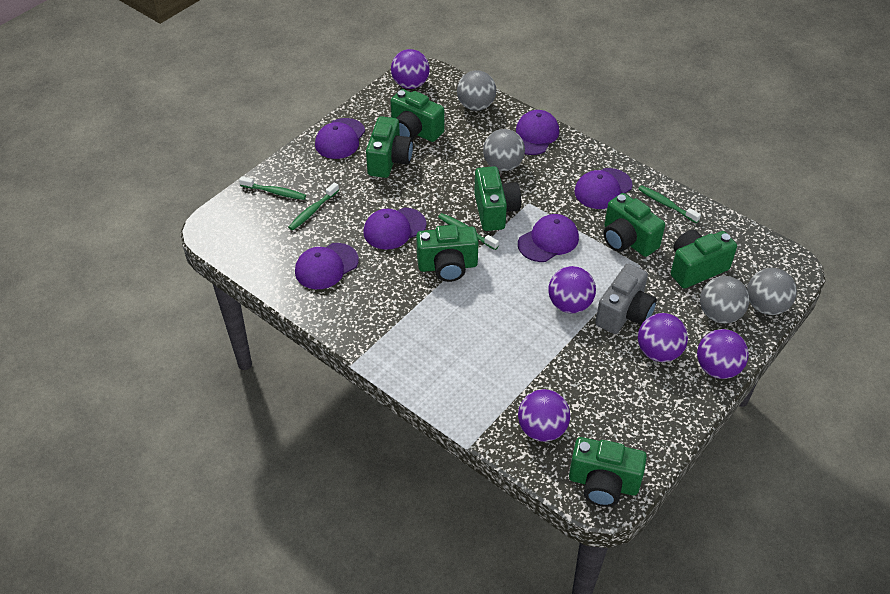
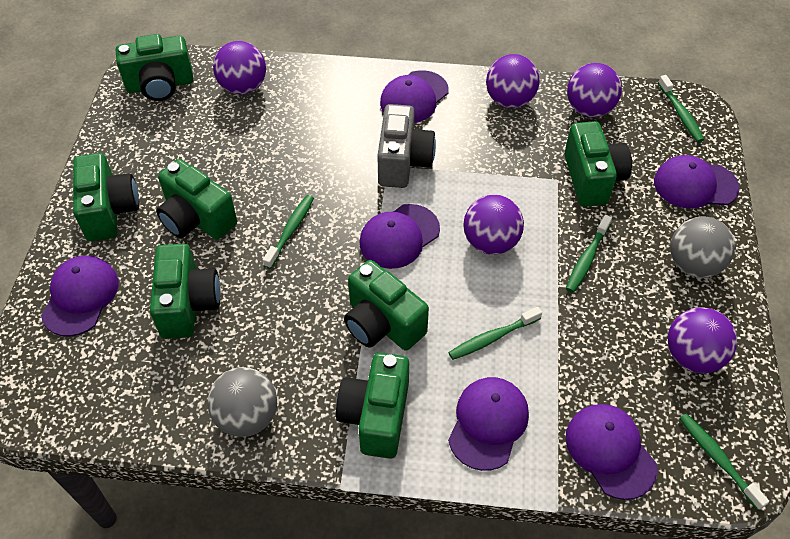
green toothbrush: [239,176,306,200] [288,182,339,230] [438,213,499,250] [638,185,701,223] = 4 -> [263,195,314,269] [448,307,542,360] [566,215,612,293] [658,75,704,142] [679,414,769,510] = 5
grey ball: [457,70,496,111] [483,129,525,171] [700,276,749,324] [747,268,797,315] = 4 -> [207,367,277,437] [670,216,735,278] = 2

